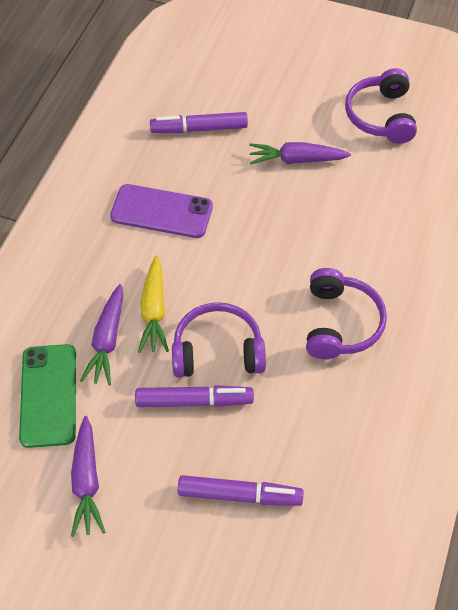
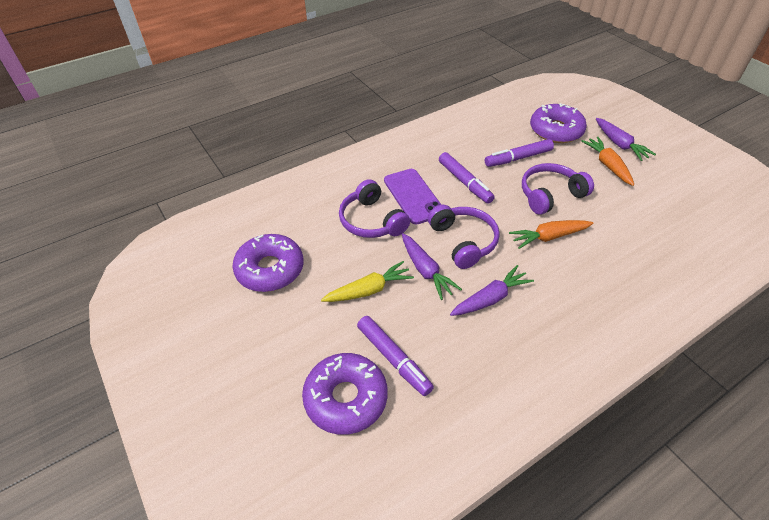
green phone: [19,344,76,448] = 1 -> none = 0
orange carrot: none = 0 -> [509,220,593,249] [581,137,634,186] = 2
purple donut: none = 0 -> [232,234,304,292] [302,353,387,435] [530,103,587,143] = 3

